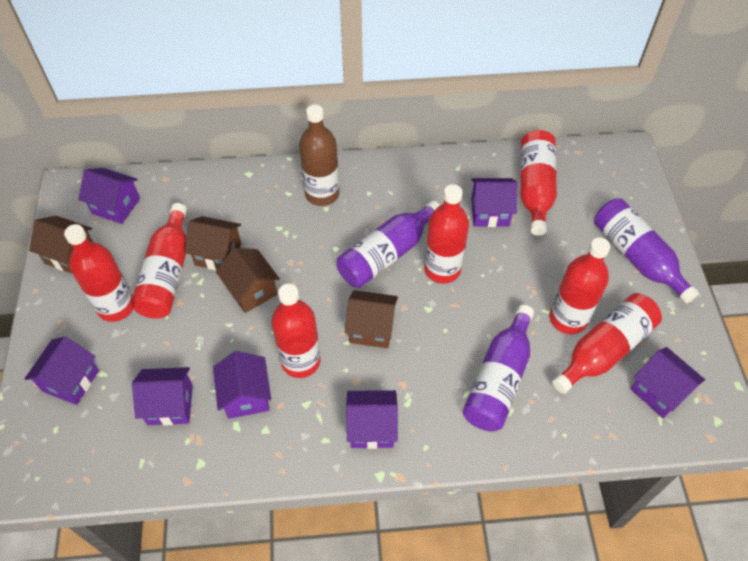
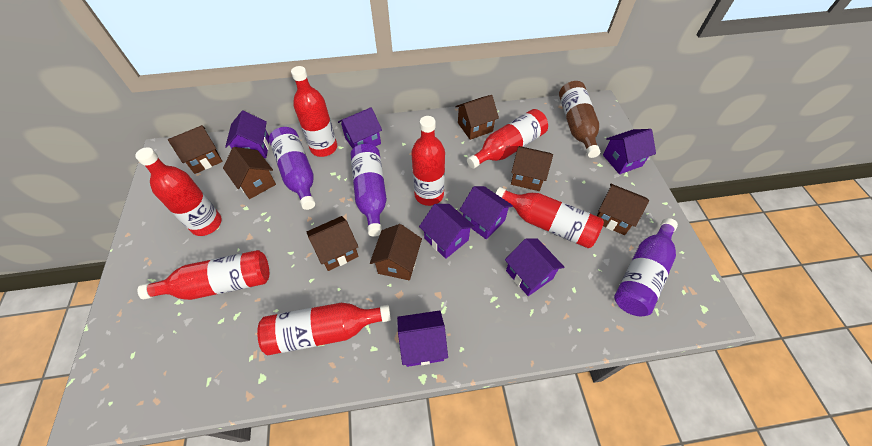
brown house: [29,216,93,273] [185,216,241,270] [216,248,280,313] [345,290,398,348] = 4 -> [168,125,223,174] [223,147,276,199] [307,216,359,271] [370,224,422,280] [455,95,499,140] [511,146,553,191] [597,184,649,235] = 7

